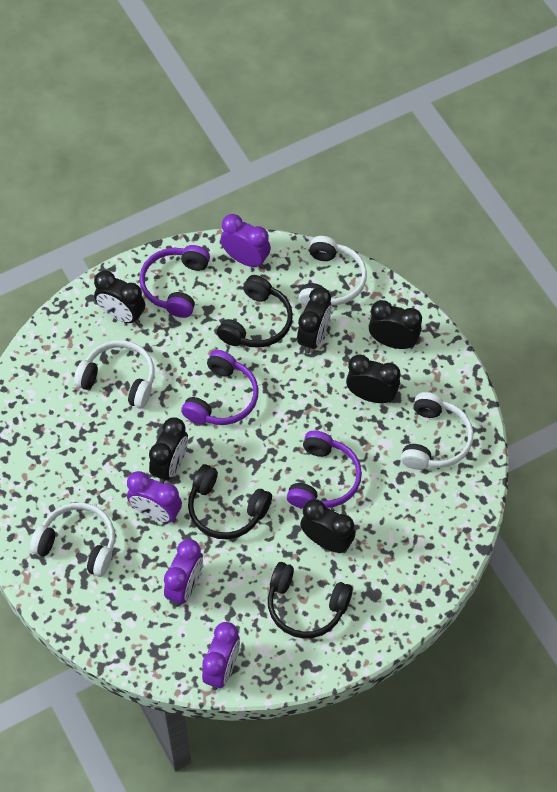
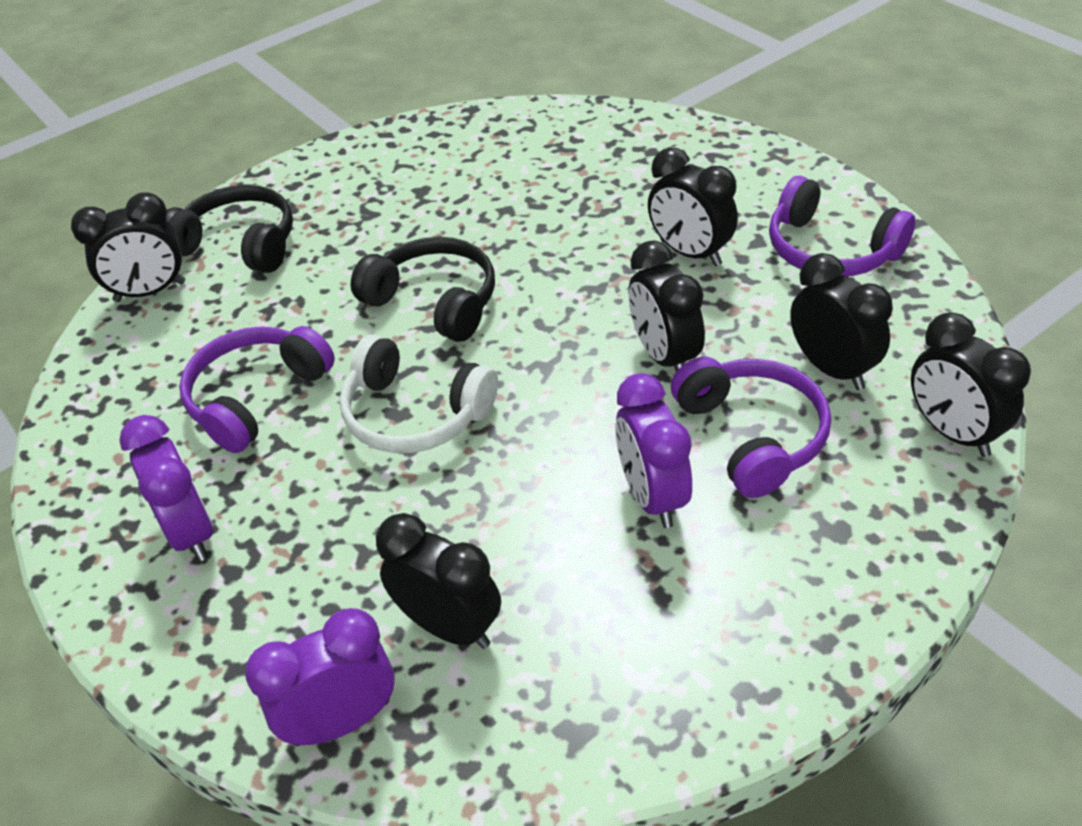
black headphones: [188,464,272,539] [217,275,293,348] [268,562,353,638] = 3 -> [166,185,293,273] [351,237,495,342] = 2
purple clock: [127,471,182,523] [164,539,203,607] [202,622,240,690] [220,214,271,269] = 4 -> [119,415,214,562] [245,608,394,746] [615,373,692,528] = 3
white headphones: [30,502,115,577] [74,340,154,409] [299,236,367,306] [401,392,474,470] = 4 -> [340,334,498,453] = 1

